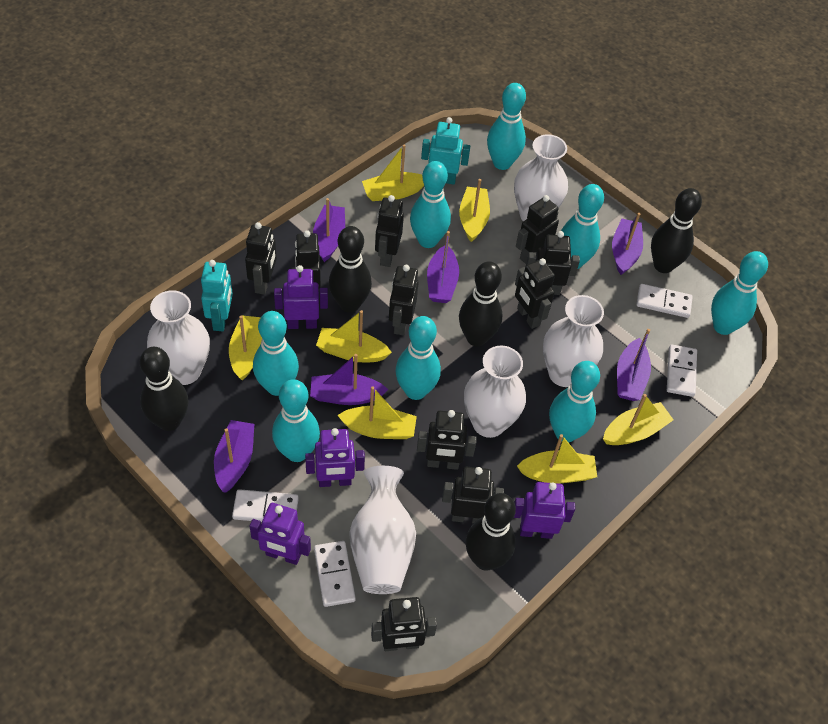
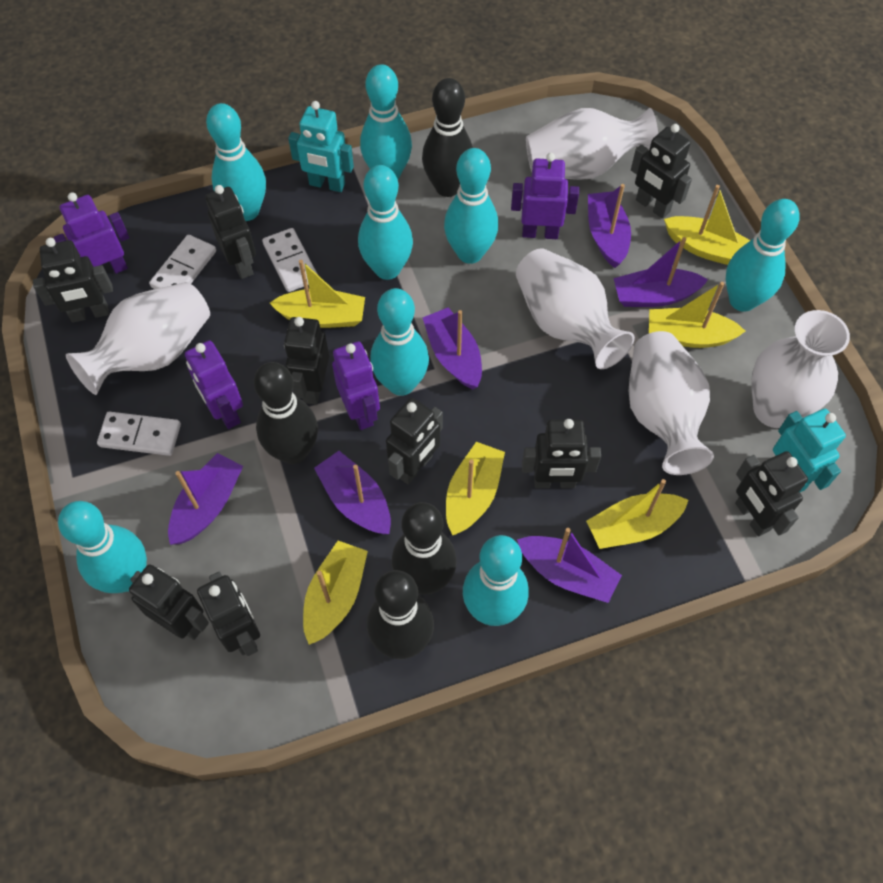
black bowling pin: [140,347,189,431] [329,226,372,313] [459,261,503,346] [465,493,516,571] [651,188,702,273] = 5 -> [254,362,318,464] [367,570,434,659] [392,502,457,595] [422,78,473,197] = 4
black robot: [245,222,277,295] [295,230,321,289] [371,597,437,651] [375,195,404,267] [389,265,419,336] [417,410,477,470] [442,467,504,523] [515,258,555,329] [516,195,559,264] [526,231,580,295] = 10 -> [33,238,113,323] [129,564,209,640] [197,572,260,656] [205,185,256,279] [284,317,329,405] [386,398,443,484] [522,419,601,488] [631,124,692,219] [735,451,808,537] = 9
white domino: [232,489,299,522] [314,541,356,607] [636,284,693,318] [667,345,697,397] = 4 -> [97,412,181,456] [149,235,216,289] [262,228,318,292] = 3
yellow boat: [229,315,262,380] [316,310,392,362] [337,386,417,439] [362,145,424,201] [459,179,490,242] [517,434,597,483] [603,394,674,445] = 7 -> [270,260,365,328] [303,541,368,645] [446,442,505,535] [586,479,688,549] [649,282,745,348] [664,185,750,265] = 6

